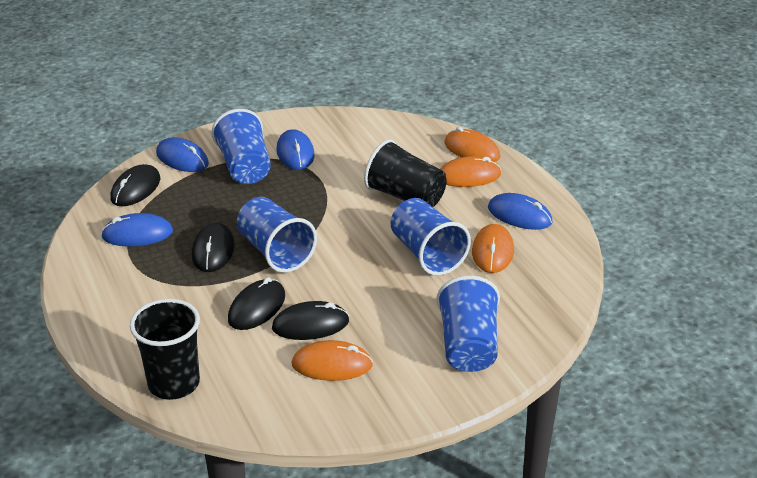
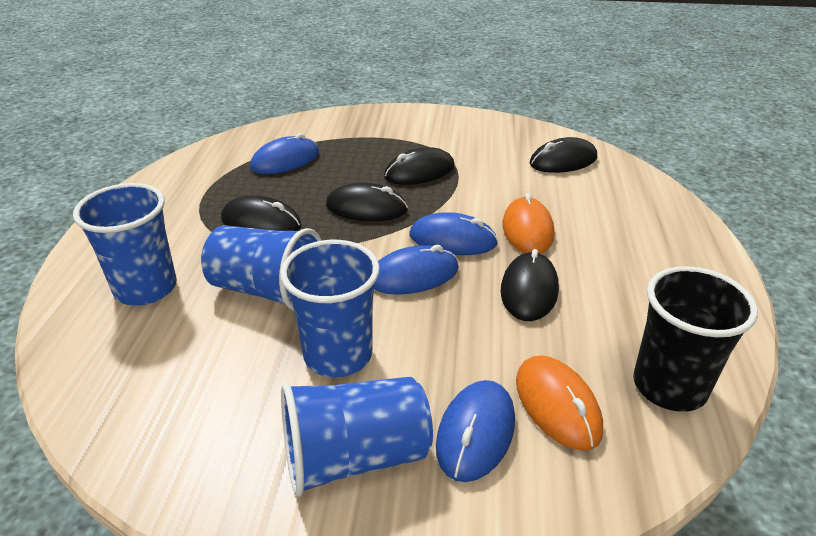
black cup: [130,299,200,400] [364,139,447,207] = 2 -> [633,266,758,412] = 1
black mouse: [110,164,160,206] [192,223,235,272] [228,277,285,330] [272,301,349,340] = 4 -> [221,195,301,231] [326,182,408,221] [384,147,455,185] [501,249,559,321] [530,137,597,173] = 5
orange mouse: [291,340,373,381] [440,156,501,187] [445,127,500,162] [472,224,514,273] = 4 -> [502,193,554,254] [516,355,603,451] = 2

